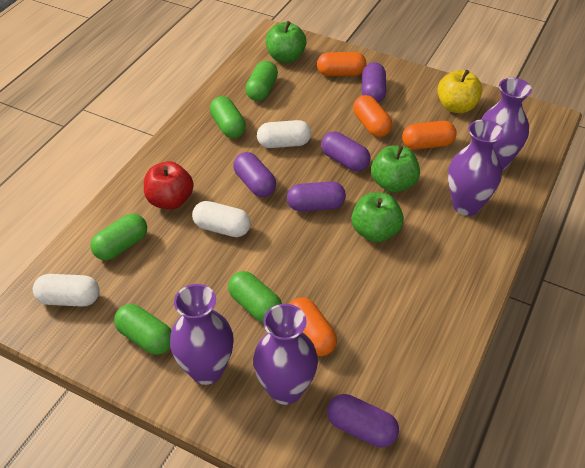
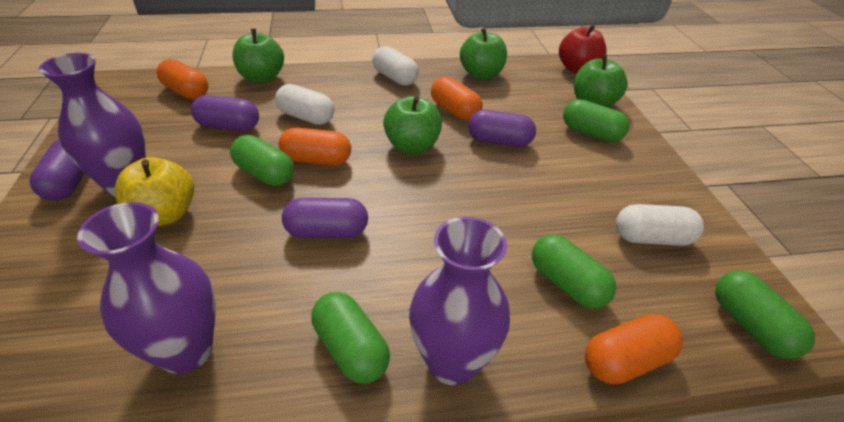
green apple: [266,21,307,63] [351,192,404,242] [371,145,420,193] = 3 -> [232,29,284,83] [383,96,442,154] [460,28,507,80] [574,55,628,107] = 4
purple capsule: [233,152,276,197] [287,181,346,212] [321,132,371,171] [327,394,399,447] [362,62,386,103] = 5 -> [30,139,84,201] [191,95,259,131] [282,198,368,238] [468,110,536,147] = 4
purple vase: [170,284,234,385] [253,304,318,405] [448,119,503,216] [481,78,532,171] = 4 -> [39,53,146,196] [77,202,216,374] [409,216,510,385] = 3

